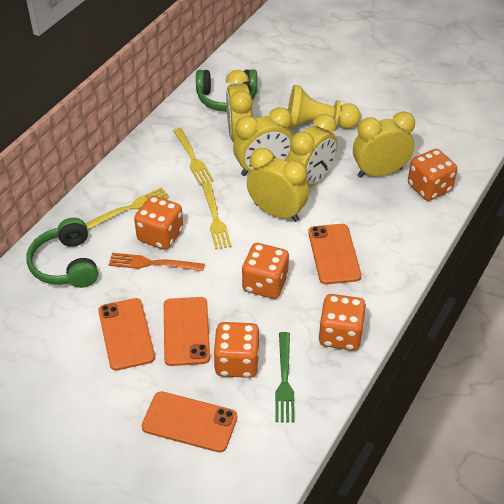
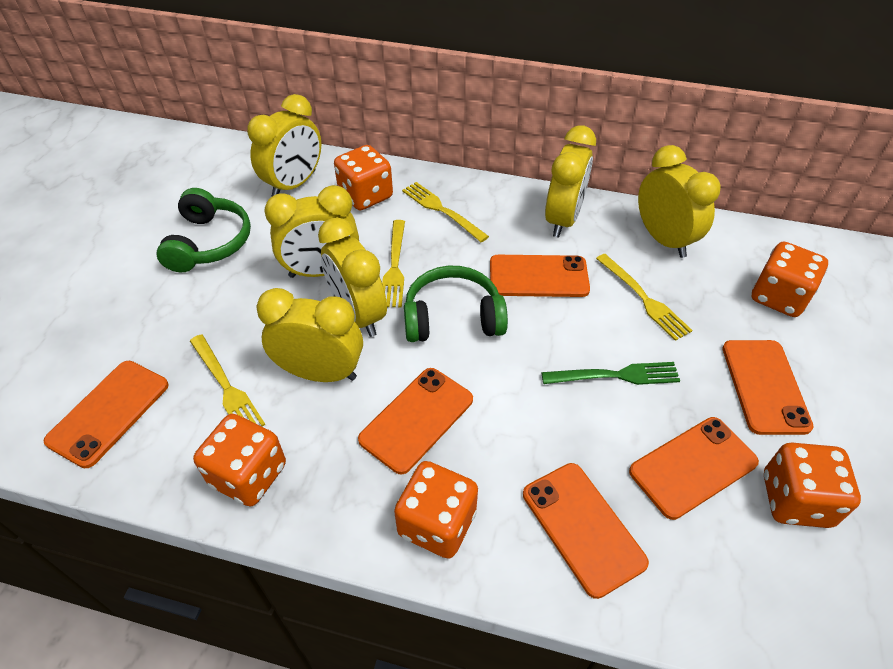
orange fork: [109,253,205,271] = 1 -> none = 0
orange phone: [98,298,155,371] [142,391,237,453] [164,297,210,366] [308,224,361,284] = 4 -> [43,361,169,468] [358,368,473,474] [490,255,590,297] [523,463,649,599] [629,417,759,520] [722,340,814,435] = 6
yellow clock: [226,70,253,142] [233,107,293,176] [247,148,309,222] [287,114,337,187] [353,111,415,177] = 5 -> [247,94,321,196] [256,288,363,382] [264,185,359,278] [318,217,387,337] [545,126,596,237] [638,145,721,258] = 6
yellow fork: [85,187,169,230] [173,128,214,185] [202,182,232,249] = 3 -> [190,334,265,427] [382,220,405,307] [402,182,489,242] [596,254,693,341] = 4
yellow pawn: [288,85,361,129] = 1 -> none = 0

